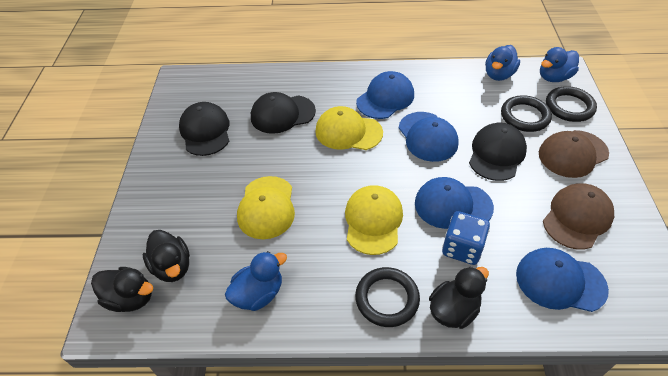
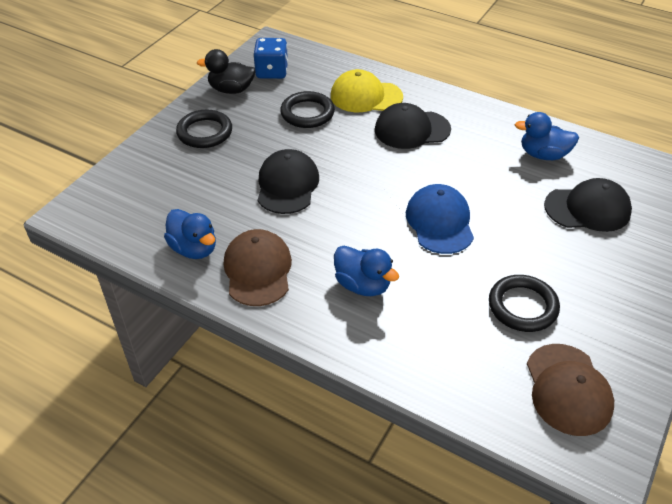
black duck: [91,267,153,312] [143,230,190,282] [429,266,489,329] = 3 -> [197,49,256,94] = 1
blue cap: [356,71,414,119] [399,112,459,162] [415,177,494,229] [516,248,609,312] = 4 -> [406,184,474,254] = 1
yellow cap: [237,176,295,239] [315,106,383,150] [345,185,403,255] = 3 -> [331,69,403,112] = 1

